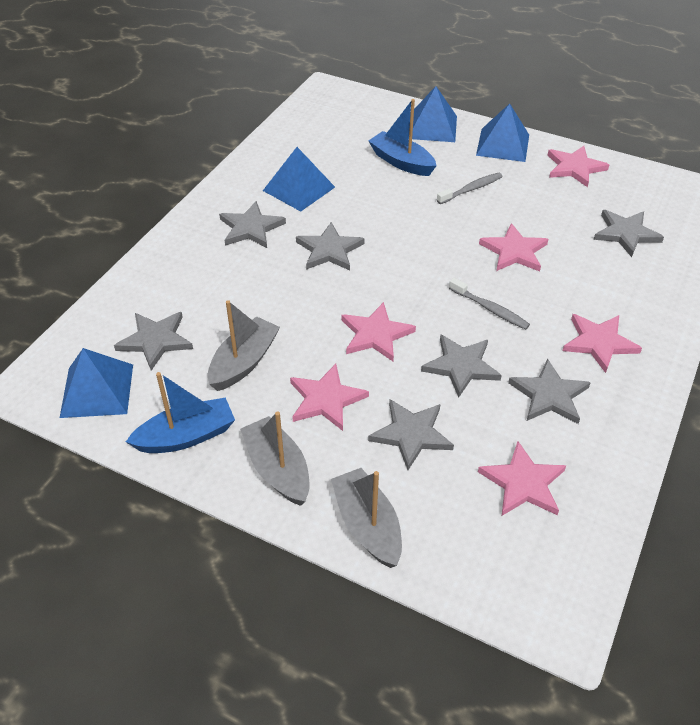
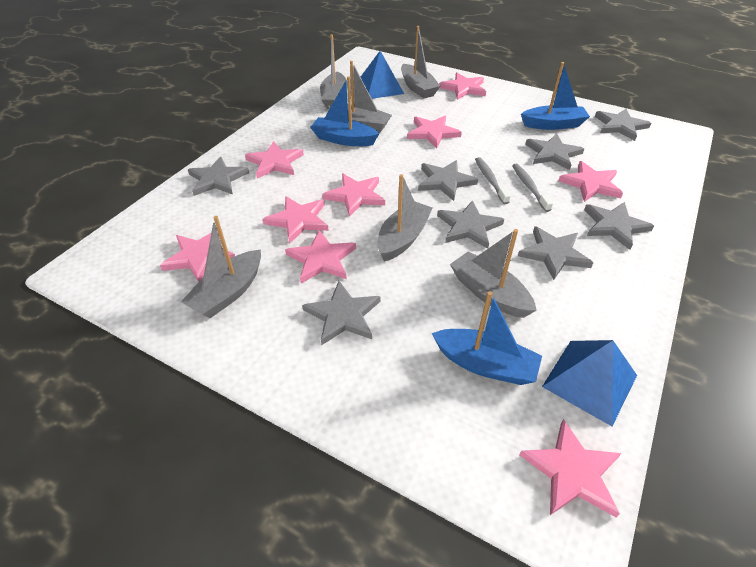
blue boat: [126,372,235,453] [368,99,437,176] = 2 -> [310,77,379,146] [432,291,542,385] [521,62,590,130] = 3
blue pyramid: [60,348,133,418] [263,147,335,212] [409,86,457,142] [476,104,529,162] = 4 -> [361,51,404,99] [542,340,637,426] = 2
grey boat: [208,300,280,391] [240,412,310,506] [331,468,402,568] = 3 -> [181,216,261,318] [320,35,347,109] [328,61,392,133] [377,174,432,262] [401,26,440,98] [450,229,537,318] = 6
grey star: [114,312,193,371] [219,201,286,248] [296,222,365,270] [368,399,454,470] [421,335,502,398] [508,359,591,424] [593,210,664,257] = 7 -> [188,156,249,196] [302,281,380,346] [418,160,478,201] [437,200,504,249] [518,226,593,280] [525,134,584,170] [584,202,654,250] [595,109,651,141] = 8
pink star: [290,364,369,431] [341,302,416,361] [478,441,566,516] [479,223,548,272] [548,146,609,187] [563,314,642,373] = 6 -> [160,231,235,282] [245,141,304,179] [263,196,329,244] [285,230,356,283] [323,174,385,217] [407,116,462,149] [439,73,486,100] [520,419,622,517] [558,161,623,202] = 9

